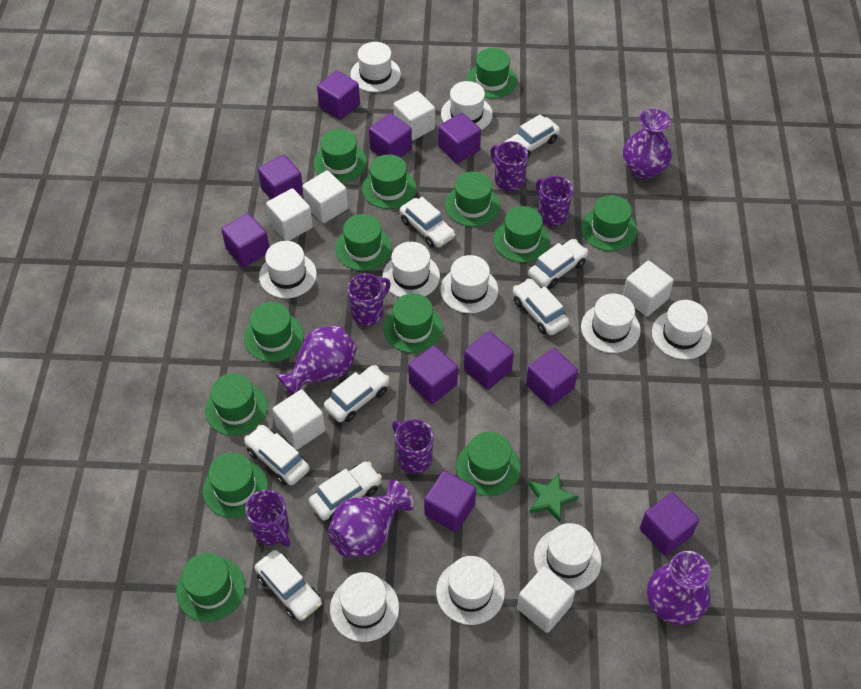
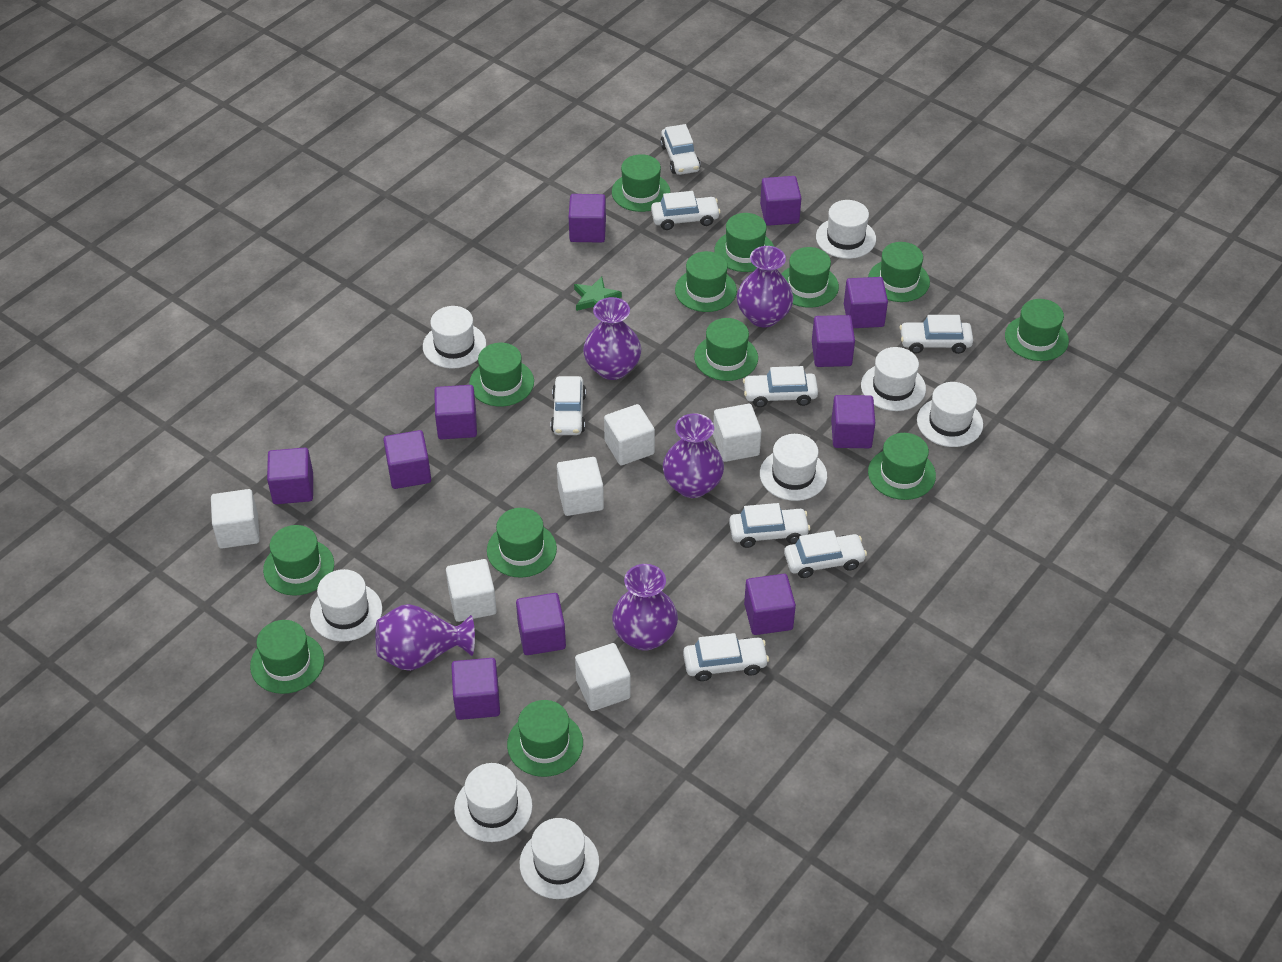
purple cube: [221,213,269,267] [258,155,303,199] [317,70,360,120] [369,113,412,158] [408,345,458,404] [424,471,476,532] [438,113,481,164] [464,331,514,390] [526,348,578,407] [640,492,699,556] = 10 -> [267,448,313,504] [383,430,431,489] [434,385,477,439] [451,658,500,720] [516,593,566,655] [569,194,606,243] [744,574,796,635] [760,176,801,226] [812,315,855,367] [831,395,875,448] [844,277,888,328] = 11
purple mug: [245,490,290,547] [348,273,391,326] [392,419,434,474] [490,141,528,191] [536,176,573,226] = 5 -> none = 0
purple vase: [276,325,357,395] [328,480,414,557] [623,109,672,179] [647,551,711,625] = 4 -> [375,604,475,671] [583,297,641,380] [612,564,678,651] [663,413,724,498] [737,246,794,327] = 5
white hat: [259,241,317,299] [330,572,399,642] [350,42,401,92] [383,242,440,297] [436,556,505,625] [440,255,498,313] [441,81,493,130] [534,523,601,591] [581,294,641,353] [652,300,712,360] = 10 -> [310,569,382,642] [423,306,486,369] [454,763,533,842] [520,818,599,899] [760,434,827,501] [816,200,876,259] [861,347,926,411] [917,382,983,447] = 8

